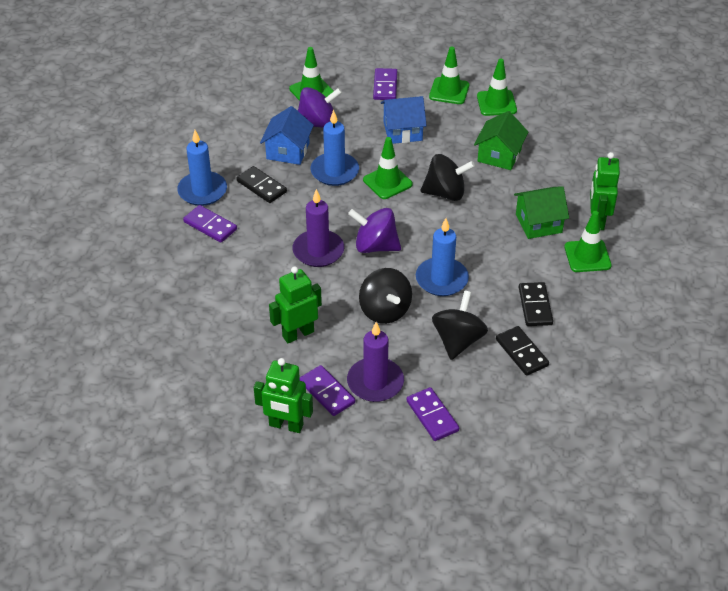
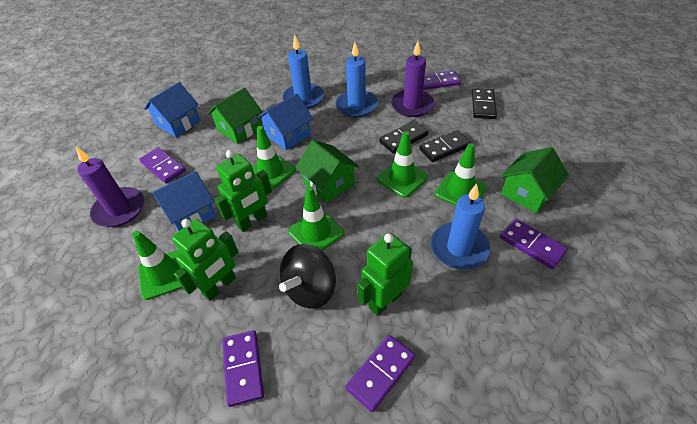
black spinning top: [359,268,412,324] [421,154,475,201] [432,291,488,360] = 3 -> [279,244,336,308] = 1
blue house: [260,106,314,165] [381,96,427,144] = 2 -> [144,82,200,137] [152,171,216,231] [257,93,313,150] = 3
green house: [474,111,528,170] [514,186,569,239] = 2 -> [207,88,262,144] [295,140,359,203] [501,147,569,213] = 3
purple domino: [183,205,237,243] [299,365,355,416] [373,68,397,100] [407,387,459,441] = 4 -> [139,147,186,184] [223,330,264,407] [345,335,415,412] [423,70,461,90] [500,218,568,269] = 5
purple spinning top: [298,87,342,128] [348,208,401,253] = 2 -> none = 0

